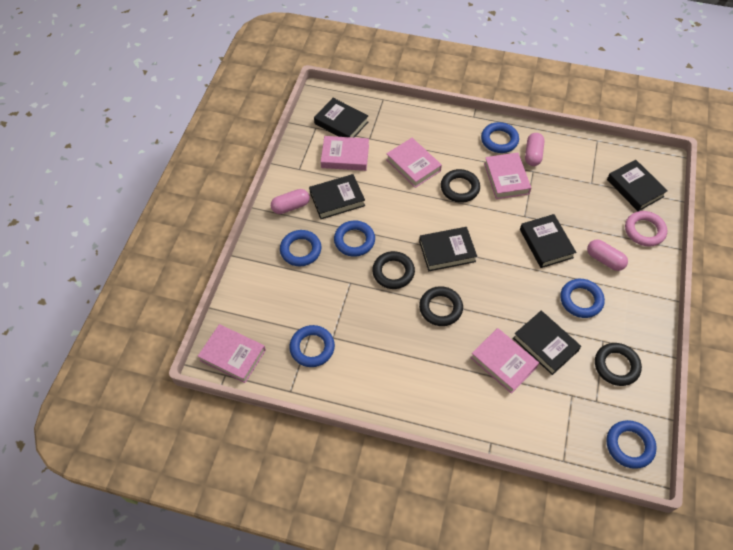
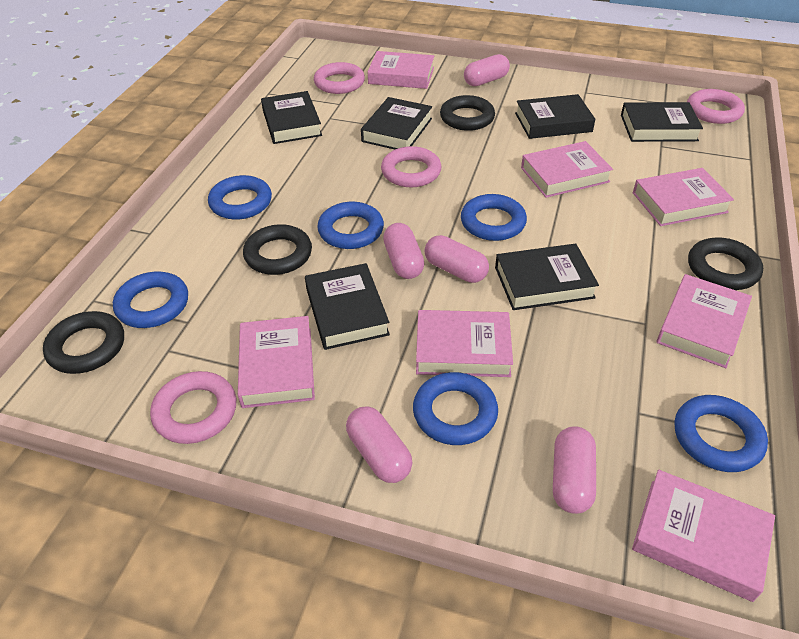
pink book: [198,324,266,383] [321,136,369,171] [386,138,442,188] [470,328,539,394] [484,152,531,199] = 5 -> [238,316,315,408] [368,51,434,89] [416,310,513,377] [521,141,613,198] [632,470,775,602] [633,168,734,226] [656,274,752,368] = 7
pink capsule: [271,189,310,214] [525,133,545,166] [587,239,628,271] = 3 -> [346,406,412,483] [383,223,424,279] [425,235,489,283] [464,54,510,86] [553,426,596,514] = 5
pink ring: [625,211,667,247] = 1 -> [150,371,236,444] [314,62,365,94] [381,146,442,187] [687,89,745,124] = 4

